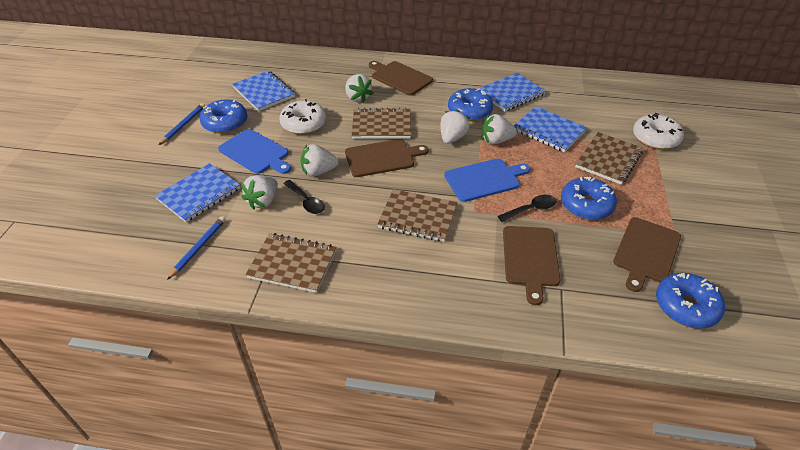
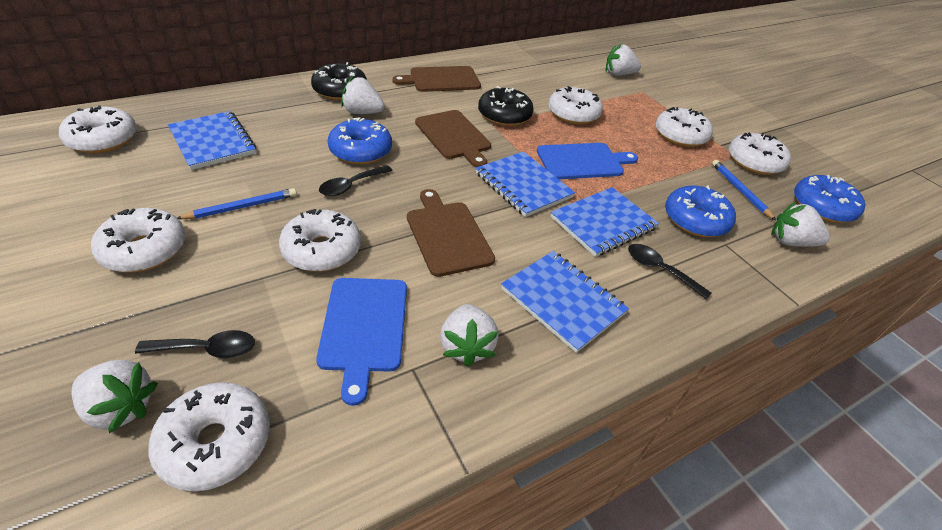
black donut: none = 0 -> [311,62,367,100] [478,86,534,126] = 2
black spoon: [283,180,325,214] [498,195,556,222] = 2 -> [135,330,255,358] [319,165,393,196] [628,244,711,300] = 3
blue donut: [200,100,247,134] [448,88,493,121] [561,177,617,220] [656,273,725,329] = 4 -> [328,117,392,164] [665,185,736,237] [794,175,866,223] = 3
brown cutting board: [345,139,429,177] [369,61,433,95] [503,226,561,305] [613,217,681,292] = 4 -> [392,66,481,92] [407,189,495,277] [415,110,491,167] = 3
brown notebook: [245,233,336,293] [351,108,411,139] [377,189,457,242] [575,132,643,185] = 4 -> none = 0
white donut: [279,99,326,135] [633,113,684,150] = 2 -> [59,105,137,154] [91,208,185,272] [148,382,270,491] [279,209,361,272] [548,86,603,125] [656,107,713,147] [729,133,791,175] = 7

